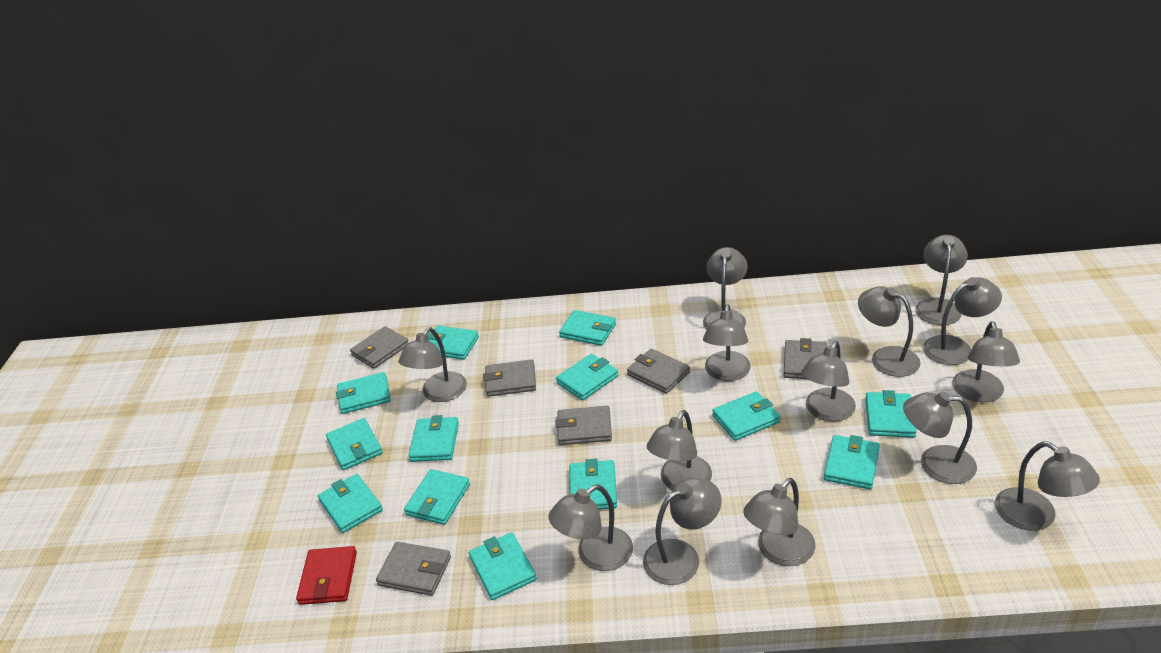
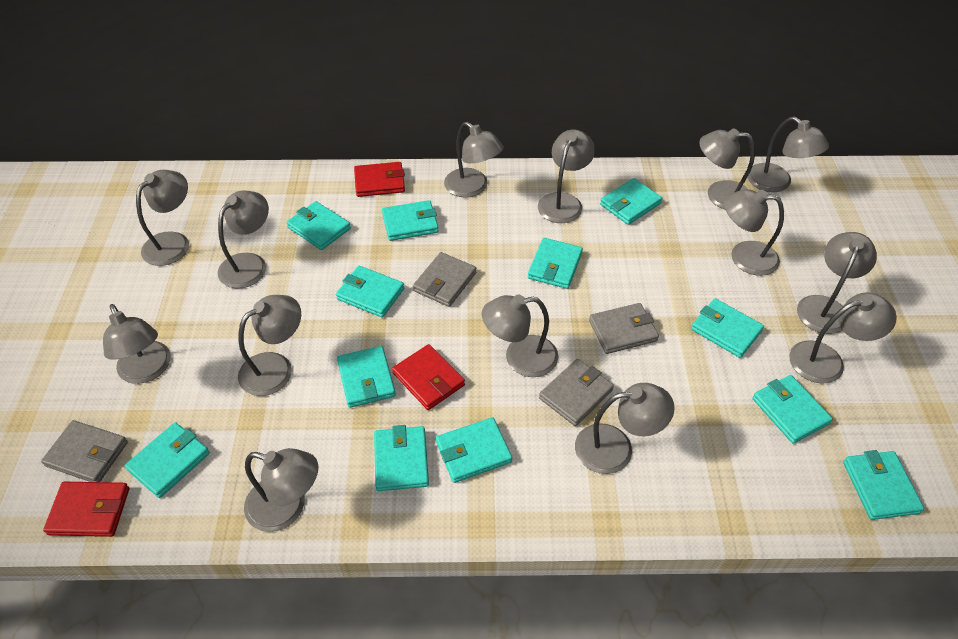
grey wallet: [350,326,409,369] [376,542,451,596] [484,359,536,397] [556,406,612,445] [627,349,690,394] [784,338,826,379] = 6 -> [41,420,128,482] [413,252,476,307] [539,359,614,426] [589,303,659,354] = 4
red wallet: [296,546,357,605] = 1 -> [43,482,129,537] [354,162,405,197] [392,344,465,410] = 3
turquoise wallet: [318,474,383,533] [326,418,383,470] [336,372,391,414] [404,469,470,525] [408,415,459,462] [428,326,479,360] [469,532,537,600] [556,354,619,400] [559,310,616,346] [569,459,617,509] [712,391,780,441] [824,435,880,489] [865,390,917,438] = 13 -> [125,422,210,498] [287,201,351,250] [336,266,404,318] [337,346,396,408] [374,425,429,491] [382,200,439,241] [436,417,512,483] [528,238,583,289] [600,178,662,225] [691,298,764,358] [752,375,833,444] [843,450,924,520] = 12

